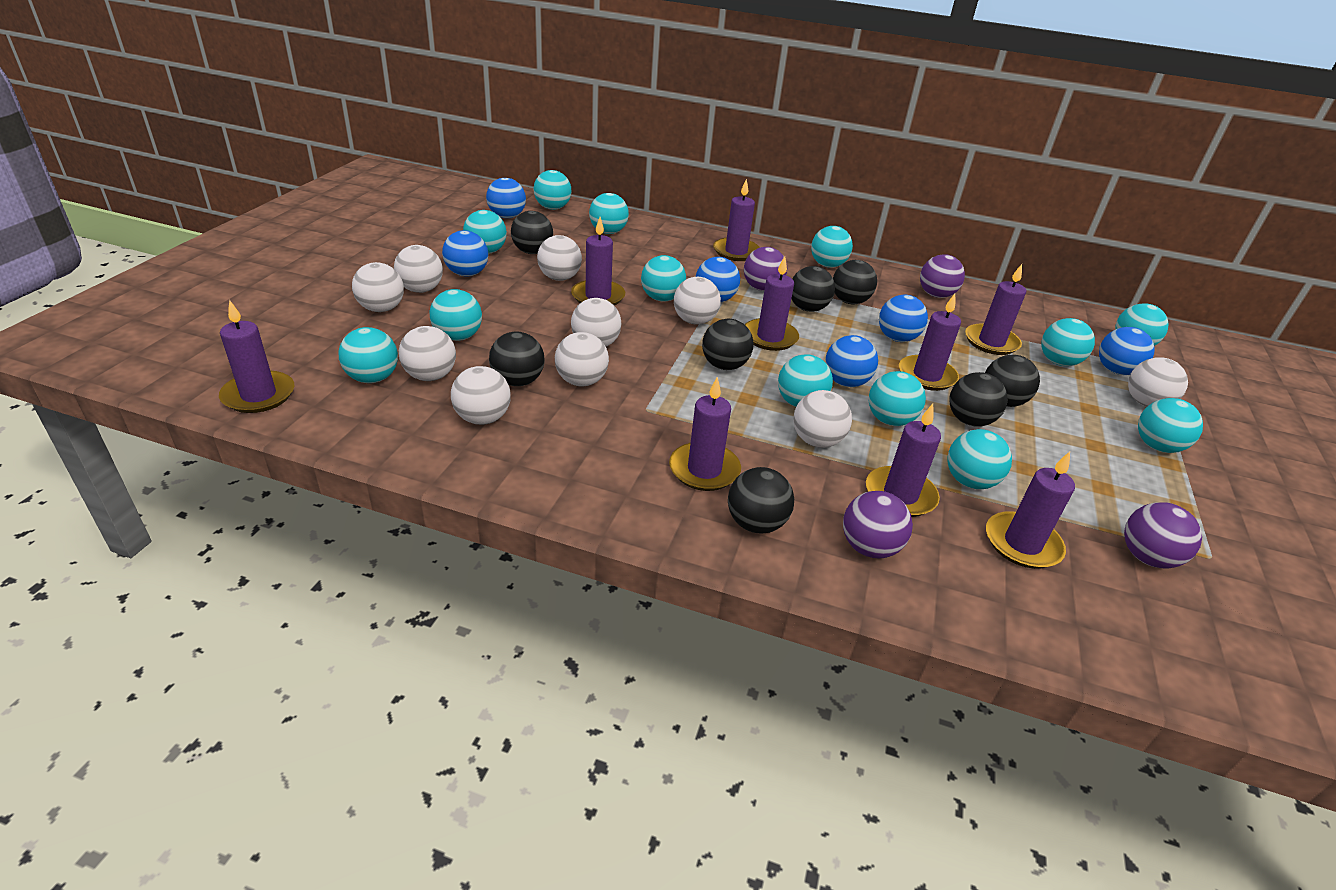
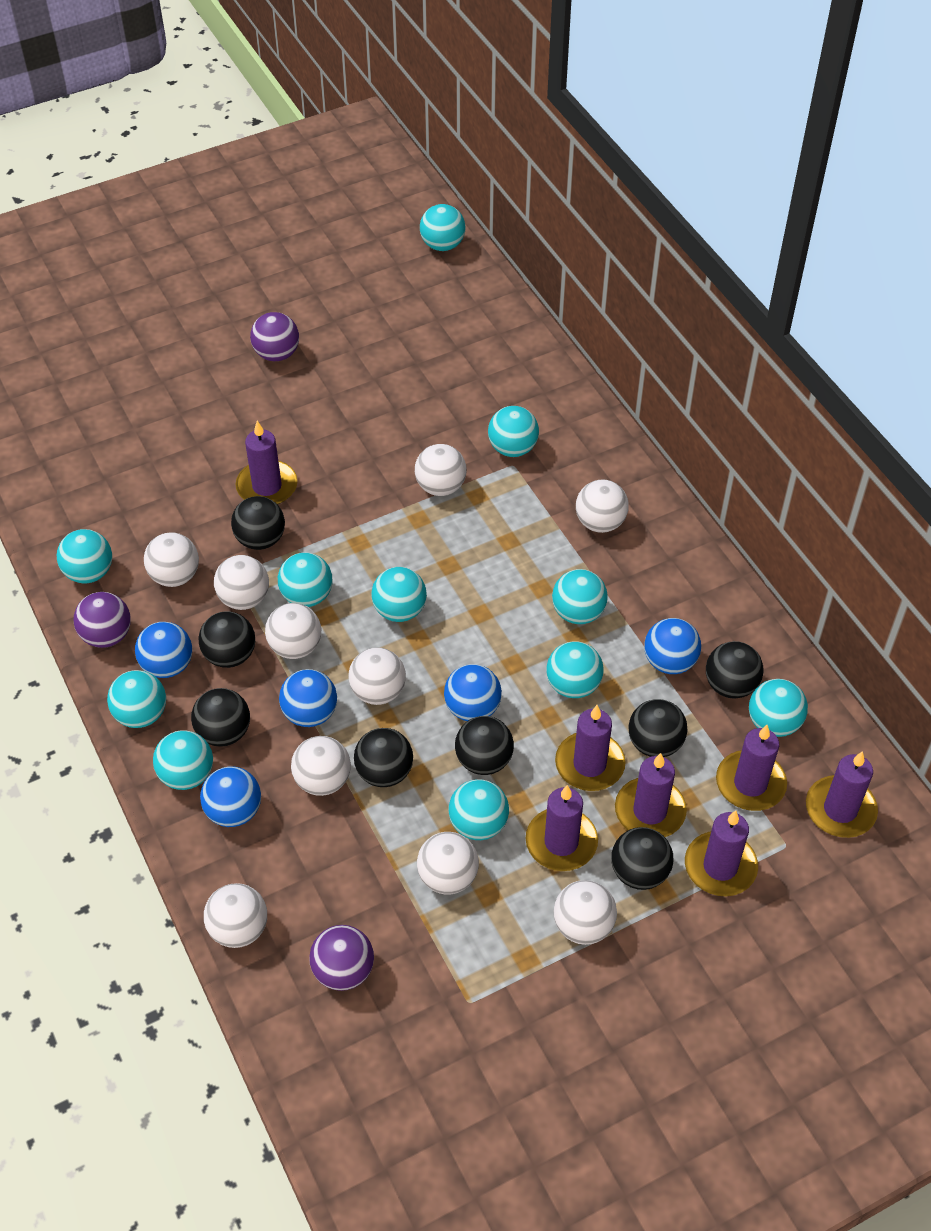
blue ball: [442,230,488,277] [486,178,526,218] [695,257,740,302] [825,335,878,387] [879,295,928,342] [1099,327,1155,375] = 6 -> [135,622,192,678] [200,767,261,827] [279,669,337,727] [444,664,502,721] [644,618,701,674] = 5
purple ball: [744,247,787,291] [843,491,913,558] [920,254,965,298] [1124,502,1202,568] = 4 -> [74,592,131,648] [250,312,299,361] [309,925,374,991] = 3
purple candle: [219,300,294,413] [571,217,625,306] [669,377,741,491] [713,179,760,261] [745,256,799,351] [866,404,941,517] [899,294,961,391] [965,264,1026,355] [986,452,1075,569] = 9 -> [236,421,298,505] [525,785,598,871] [555,705,626,791] [615,753,687,837] [685,810,758,896] [716,725,787,811] [806,751,878,838] = 7
turquoise ball: [339,327,398,383] [430,289,482,341] [463,210,507,254] [534,170,571,210] [589,193,629,234] [641,255,686,302] [778,354,833,407] [811,226,853,268] [869,371,926,426] [948,429,1012,489] [1041,318,1095,366] [1115,304,1169,346] [1138,398,1203,453] = 13 -> [57,529,112,583] [107,670,166,728] [153,730,213,790] [278,552,332,607] [371,567,427,622] [420,204,466,251] [448,779,509,840] [488,406,539,457] [546,641,604,698] [552,569,608,624] [749,679,808,737] = 11

